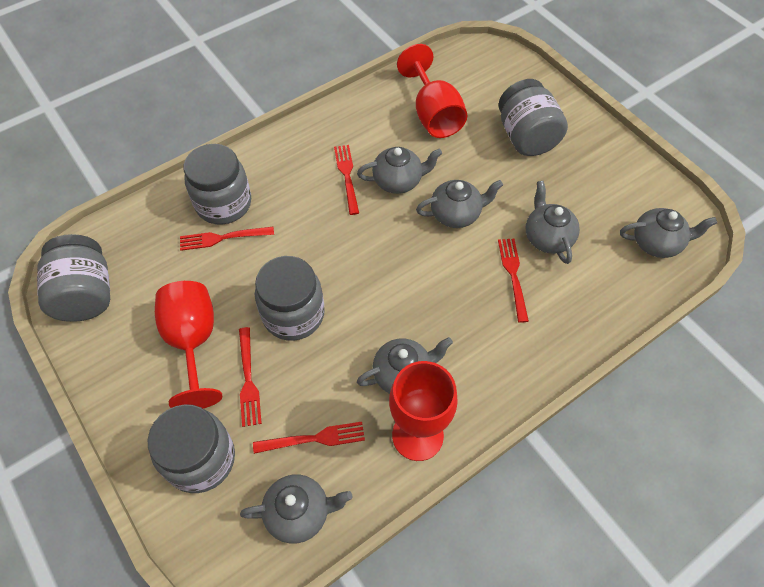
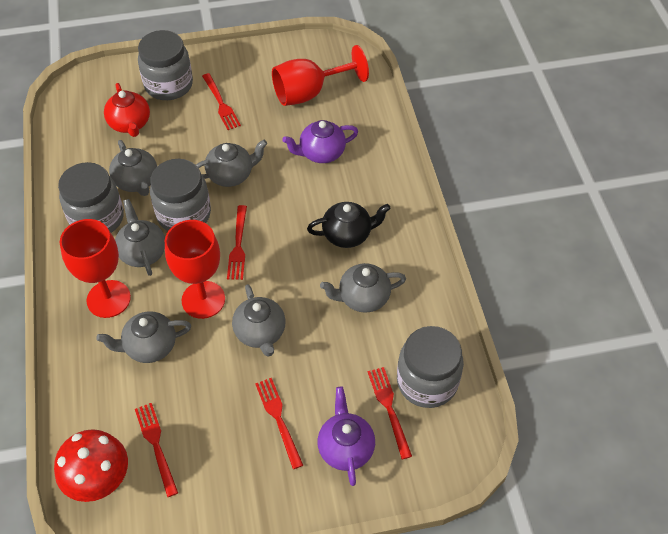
black teapot: none = 0 -> [307,202,391,248] = 1
grey jar: [37,234,110,322] [148,404,235,493] [184,144,251,225] [255,256,325,341] [498,79,568,156] = 5 -> [58,162,124,233] [138,30,193,100] [150,159,211,231] [397,326,464,408] = 4
purple teapot: none = 0 -> [282,120,358,163] [317,387,375,486] = 2
red mushroom: none = 0 -> [54,429,128,502] = 1
red teapot: none = 0 -> [104,83,150,137] = 1

